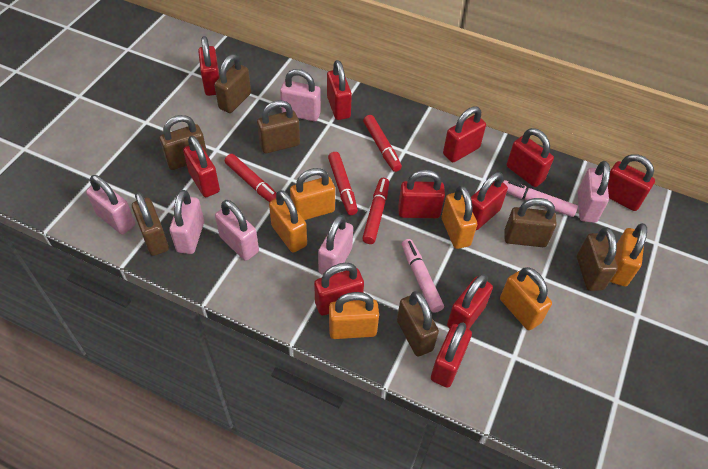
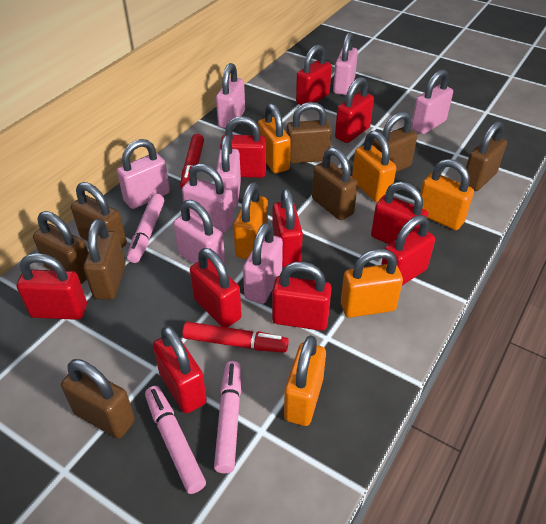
brown padlock: [132,192,169,256] [159,115,207,170] [214,54,251,113] [257,100,300,153] [397,291,439,356] [504,198,557,247] [577,228,618,291] = 7 -> [33,211,88,284] [61,359,135,439] [71,182,127,248] [83,219,126,300] [287,102,332,164] [312,147,358,220] [373,112,417,172] [466,121,507,191] = 8
pink marker: [402,239,444,313] [503,180,578,217] = 2 -> [127,194,164,263] [145,386,206,494] [214,361,241,473] = 3
pink padlock: [86,175,135,234] [169,190,204,254] [215,200,259,261] [280,69,321,121] [318,215,353,275] [578,161,610,223] = 6 -> [117,139,170,209] [173,200,225,265] [182,164,234,232] [216,63,245,129] [216,135,241,208] [243,223,283,304] [333,32,358,95] [411,70,453,134] = 8
red marker: [225,154,277,202] [328,152,358,215] [362,178,389,244] [363,115,402,172] = 4 -> [180,134,204,189] [182,322,289,353] = 2
red padlock: [183,136,220,197] [198,36,220,96] [314,263,364,316] [327,60,352,120] [398,170,445,218] [431,322,472,388] [443,106,486,162] [447,274,493,329] [471,172,508,230] [507,128,554,187] [608,155,655,211] = 11 -> [17,253,87,320] [153,326,207,414] [190,248,242,327] [220,116,266,178] [272,262,332,331] [273,189,303,267] [296,45,332,105] [335,77,374,143] [371,181,428,244] [381,215,435,285] = 10

